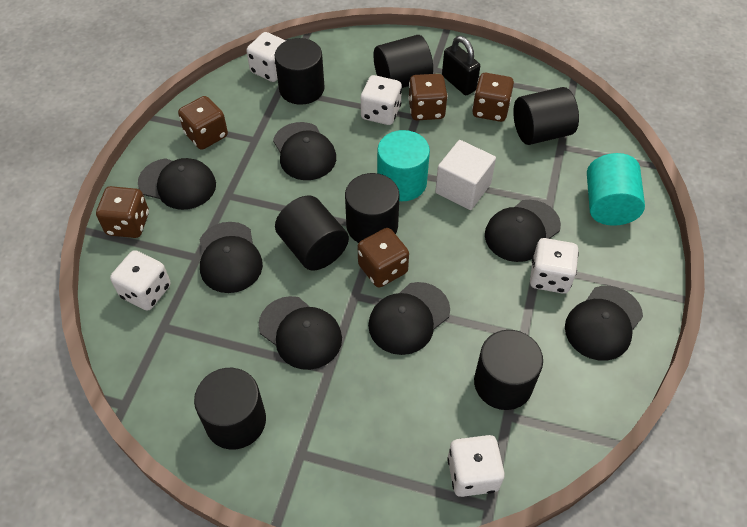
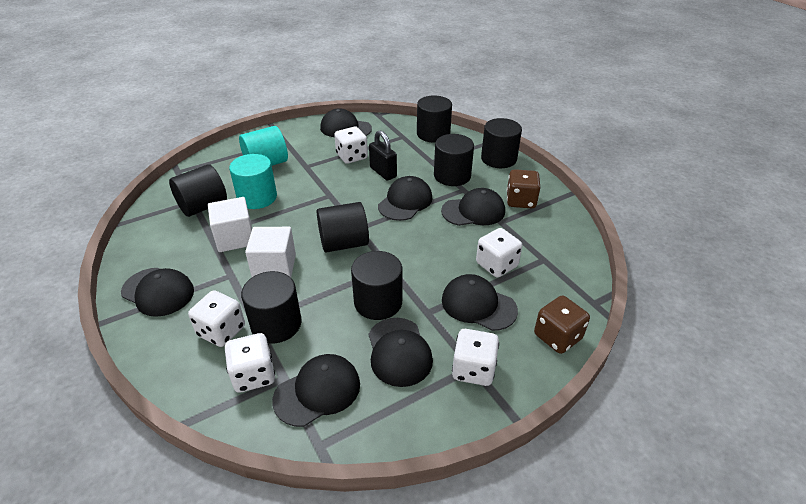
brown dice: [96,186,149,238] [178,96,228,150] [358,228,409,287] [408,74,448,120] [472,73,514,122] = 5 -> [507,169,540,208] [534,296,590,354] = 2
white cube: [435,140,496,210] = 1 -> [208,197,252,252] [245,227,296,277] = 2

